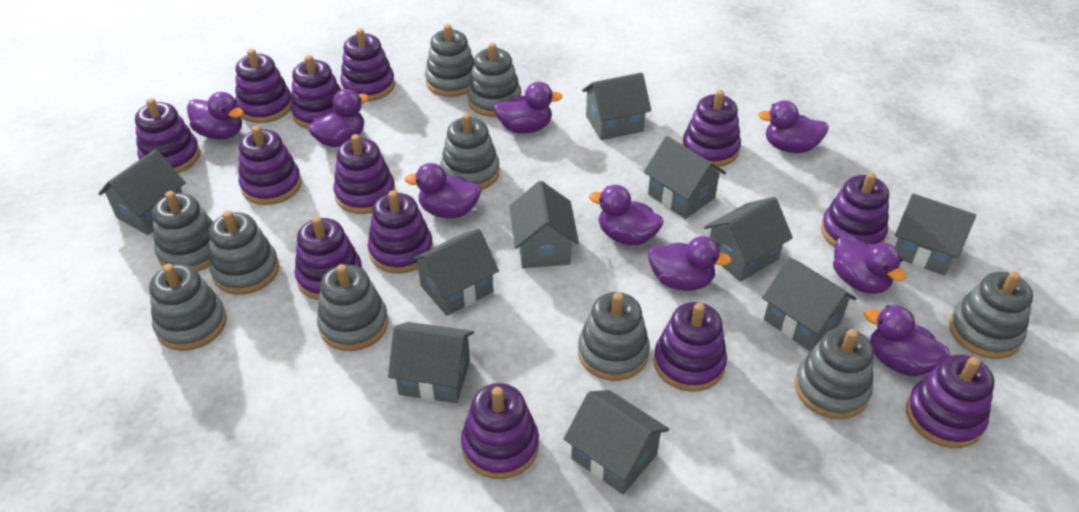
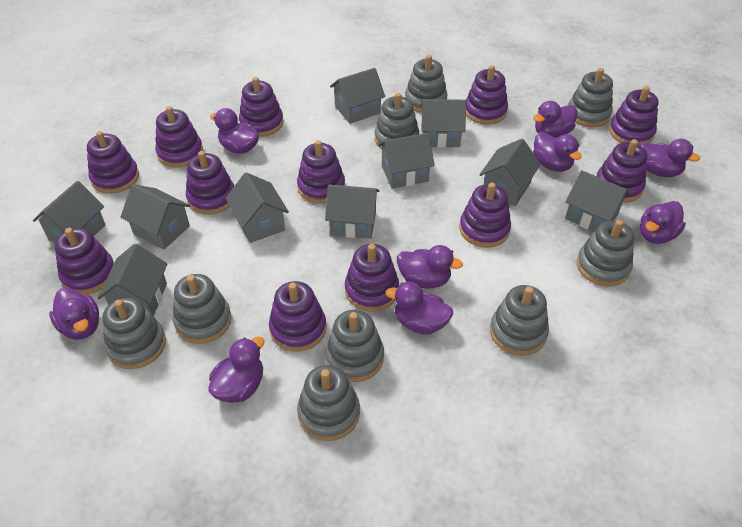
grey stacking toy: [149,264,227,351] [152,191,213,272] [209,210,279,295] [317,264,388,351] [425,24,474,97] [440,113,500,190] [467,43,521,117] [578,292,650,381] [795,328,874,419] [949,271,1033,359] = 10 -> [103,298,166,369] [173,274,232,344] [297,365,360,441] [325,310,384,382] [375,93,419,149] [405,55,448,113] [490,285,549,356] [569,68,613,127] [577,220,634,286] = 9
purple stacking toy: [135,98,200,173] [235,49,292,123] [238,126,302,205] [290,55,341,129] [294,216,363,300] [333,134,396,214] [340,28,395,101] [368,190,433,274] [461,383,539,479] [653,302,727,392] [682,90,741,167] [821,172,889,247] [906,355,994,448] = 13 -> [55,228,114,295] [87,131,139,194] [155,106,203,168] [186,151,234,215] [239,77,284,137] [269,281,327,352] [297,140,345,203] [345,244,399,312] [460,182,511,248] [466,65,508,124] [597,139,647,203] [609,86,659,145] = 12

